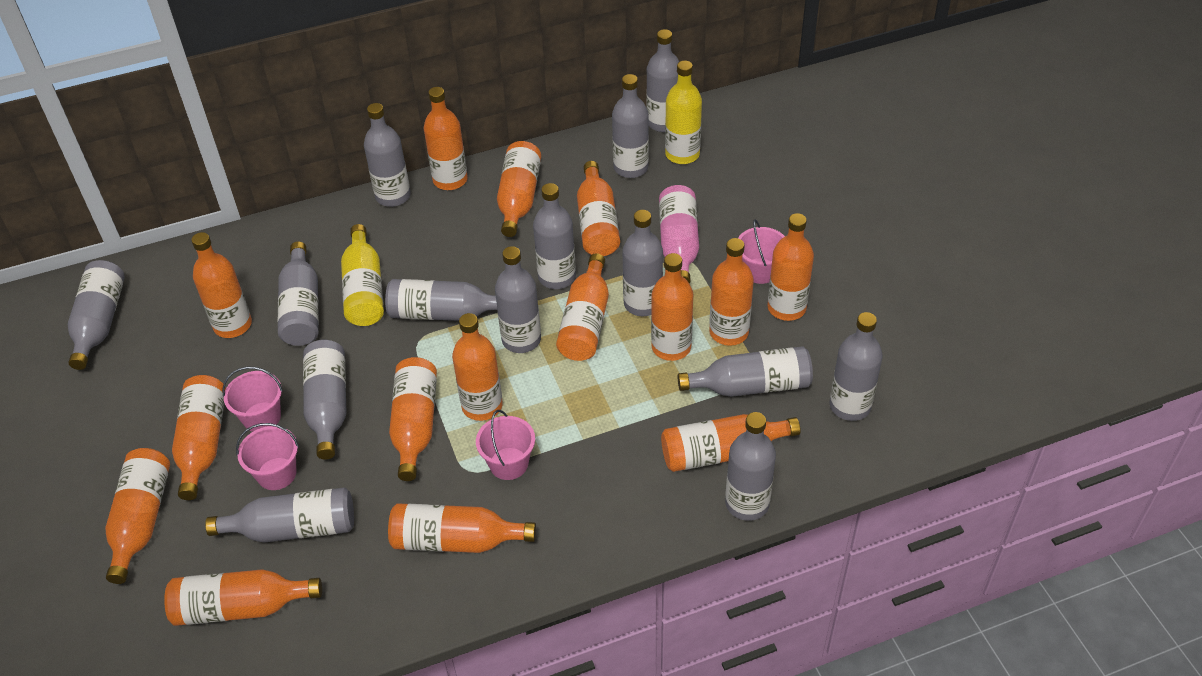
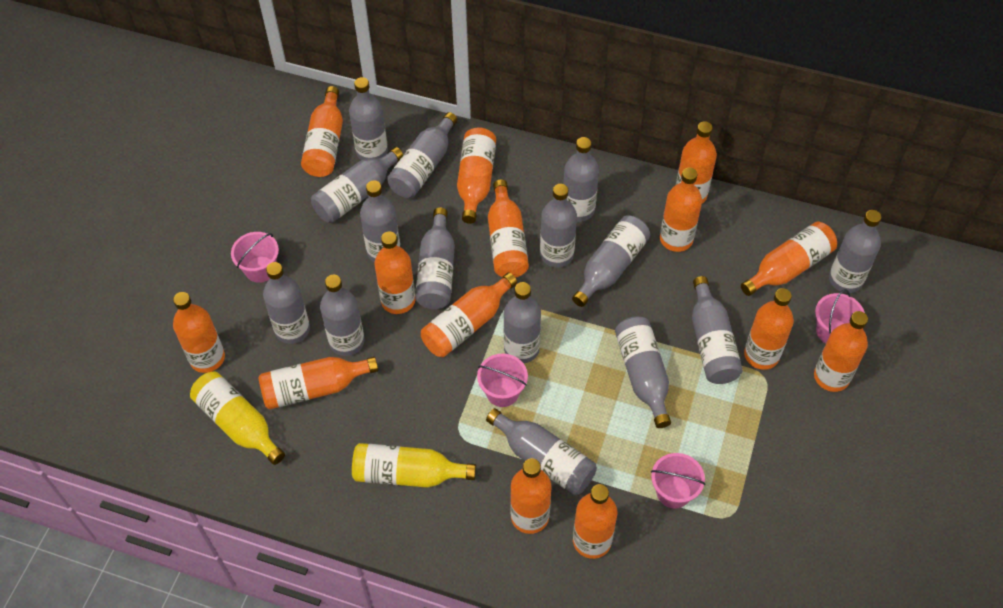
grey bottle: [68,260,125,370] [205,488,354,543] [278,242,319,346] [303,340,347,460] [364,103,411,207] [385,279,497,321] [495,246,541,353] [533,183,576,289] [612,74,649,178] [622,210,663,316] [646,29,679,132] [677,346,813,397] [725,412,776,521] [829,312,883,421] = 14 -> [263,262,310,344] [311,147,403,223] [320,275,364,356] [349,77,388,160] [360,180,400,262] [387,112,457,198] [415,208,455,309] [486,408,597,495] [504,282,541,363] [540,184,577,267] [563,137,599,222] [572,215,650,307] [615,316,671,428] [692,276,743,384] [829,210,881,293] = 15
orange bottle: [105,448,170,584] [164,569,322,626] [172,375,226,500] [191,232,252,338] [388,503,536,553] [389,357,437,481] [424,87,468,190] [452,313,503,421] [497,141,541,237] [556,253,609,361] [577,161,620,256] [651,253,693,361] [661,414,801,472] [709,238,754,346] [768,213,814,321] = 15 -> [173,292,225,373] [259,357,378,409] [301,86,343,177] [375,232,415,314] [421,272,517,357] [457,127,496,224] [488,179,529,278] [510,458,551,534] [573,484,617,559] [660,168,702,252] [676,121,717,203] [741,221,837,296] [744,288,794,370] [814,311,868,392] = 14
pink bottle: [659,185,699,284] = 1 -> none = 0

